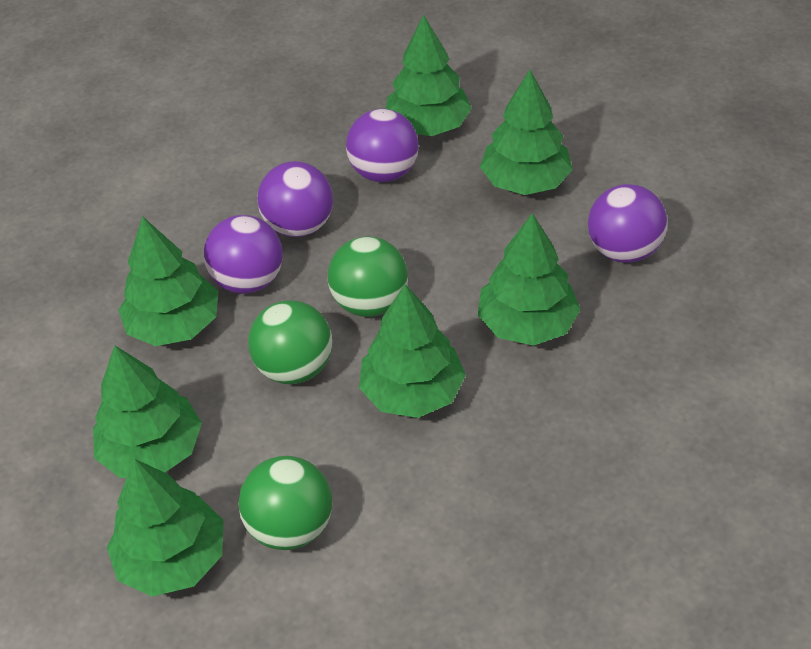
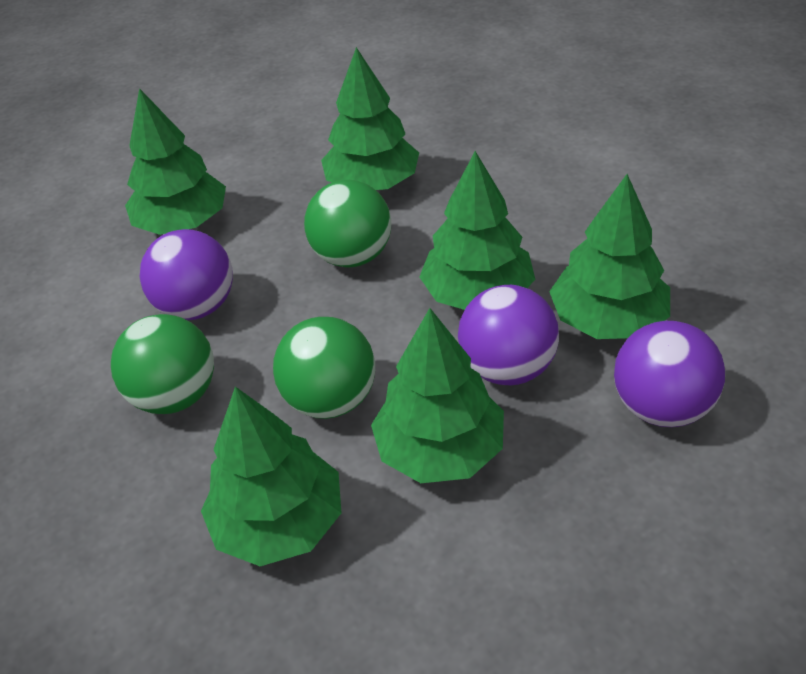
green tree: [93,346,202,478] [107,459,223,597] [119,216,218,346] [359,284,466,418] [386,15,472,136] [478,213,581,346] [480,70,573,195] = 7 -> [125,88,226,235] [201,387,341,566] [321,47,419,190] [371,308,504,483] [419,151,535,310] [549,174,670,339] = 6
purple ball: [204,215,283,294] [257,161,333,237] [346,109,419,182] [588,184,667,263] = 4 -> [140,229,233,320] [458,285,559,385] [614,321,725,427] = 3

